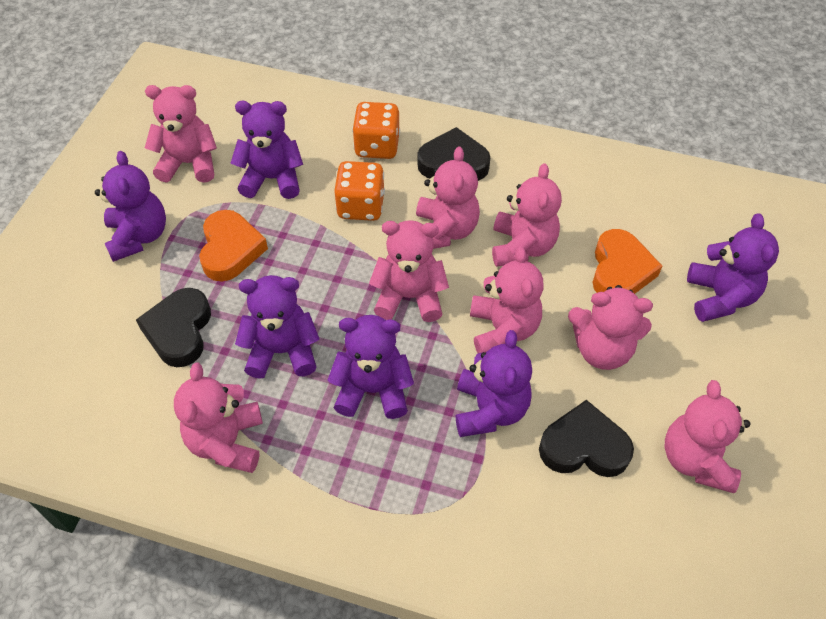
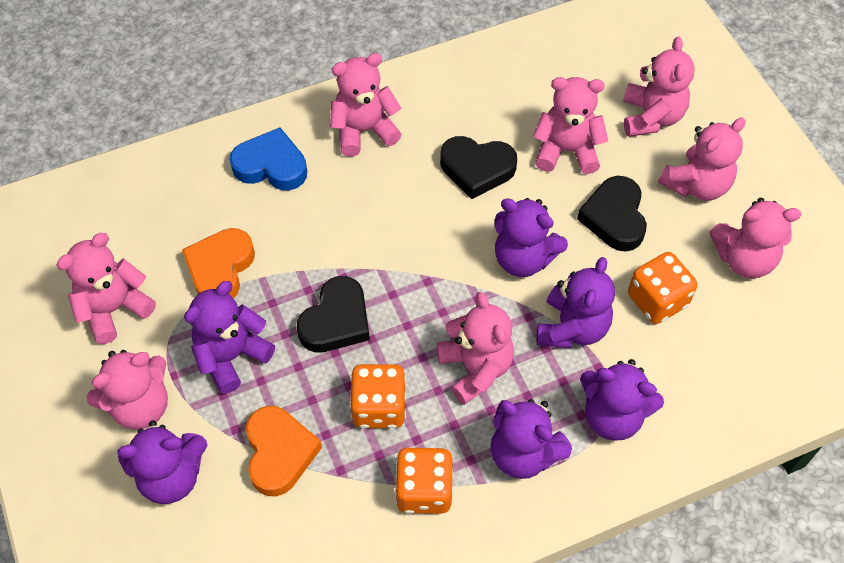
blue heart: none = 0 -> [230,127,307,190] = 1
orange dice: [334,161,385,221] [352,102,400,159] = 2 -> [349,364,406,429] [395,447,453,514] [628,252,697,324] = 3

